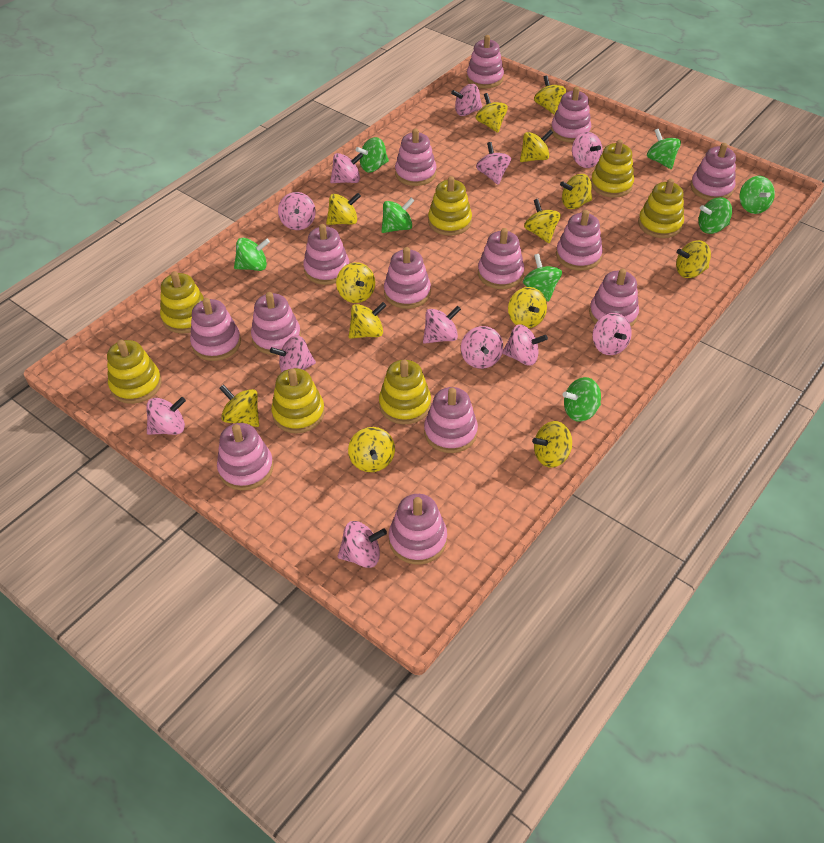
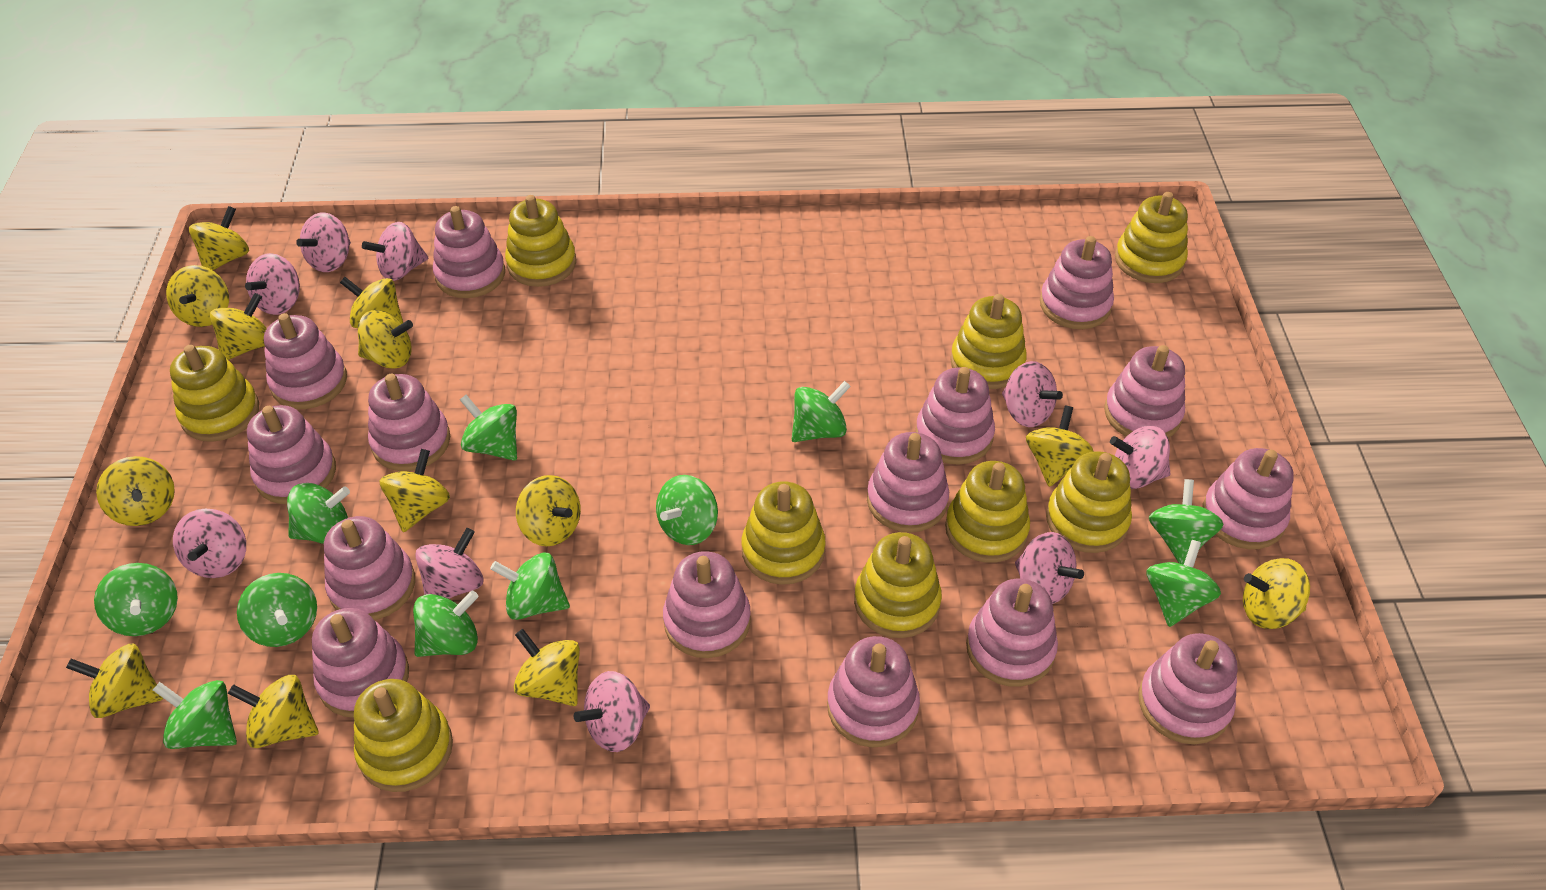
green spinning top: [234,237,270,271] [356,137,389,172] [381,197,415,233] [523,254,562,302] [563,377,601,422] [647,128,681,169] [698,197,732,234] [739,176,775,214] = 8 -> [94,563,178,636] [153,680,237,749] [237,573,317,647] [287,483,350,544] [413,590,479,657] [460,395,517,461] [490,553,570,620] [656,475,718,545] [792,381,851,442] [1146,540,1221,627] [1149,479,1224,565] = 11
pink spinning top: [146,397,186,435] [270,335,316,372] [278,192,316,230] [330,152,364,183] [337,521,387,568] [423,306,461,344] [451,84,482,116] [461,326,503,369] [476,142,511,185] [502,324,548,366] [572,132,602,168] [592,313,632,355] = 12 -> [173,508,246,578] [245,253,300,315] [296,212,351,272] [362,222,428,281] [415,528,484,599] [574,671,650,752] [1002,361,1063,427] [1015,532,1084,604] [1110,426,1171,489] = 9
pink stacking toy: [190,298,241,361] [217,423,273,490] [251,292,301,355] [303,224,349,285] [384,247,431,309] [389,494,447,564] [395,128,436,186] [424,387,478,453] [467,35,504,88] [478,228,524,289] [551,87,591,143] [556,210,603,271] [589,269,639,327] [690,143,736,200] = 14 -> [247,405,336,504] [264,313,347,409] [312,608,409,718] [324,516,415,620] [368,374,450,471] [433,206,505,298] [663,551,751,658] [827,636,920,747] [867,432,949,533] [916,367,995,465] [966,579,1058,687] [1040,236,1114,329] [1104,345,1185,438] [1138,633,1237,744] [1202,448,1294,549] = 15
yellow stacking toy: [107,340,162,404] [160,271,204,334] [271,368,325,433] [379,360,431,424] [428,176,472,236] [591,139,634,198] [638,179,684,238] = 7 -> [170,345,259,442] [354,679,453,792] [505,195,576,287] [742,481,826,585] [854,532,942,638] [945,461,1030,563] [950,294,1027,389] [1046,451,1132,553] [1115,192,1188,283] = 9

